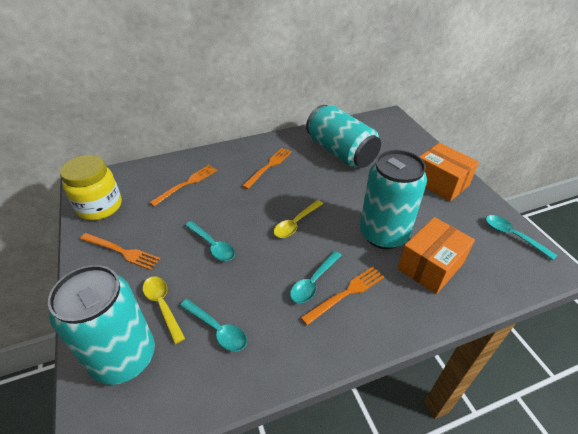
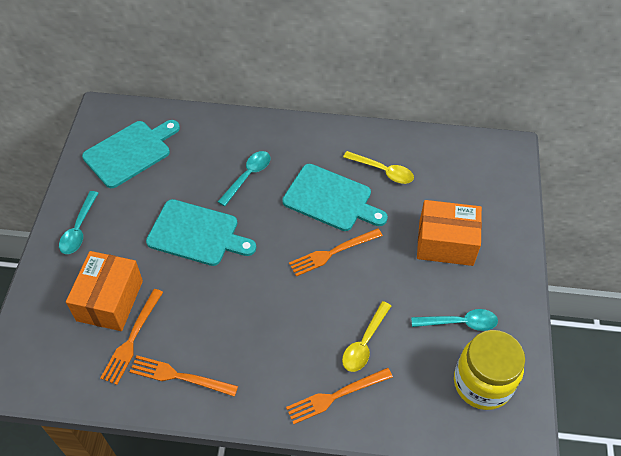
turquoise can: [48,265,155,385] [306,105,381,168] [360,150,427,249] = 3 -> none = 0
turquoise cutting board: none = 0 -> [82,120,180,188] [146,199,256,266] [282,164,388,231] = 3
turquoise spoon: [180,299,247,351] [185,221,235,261] [290,251,342,303] [486,215,557,260] = 4 -> [59,191,98,254] [218,151,270,206] [411,309,498,331] = 3

